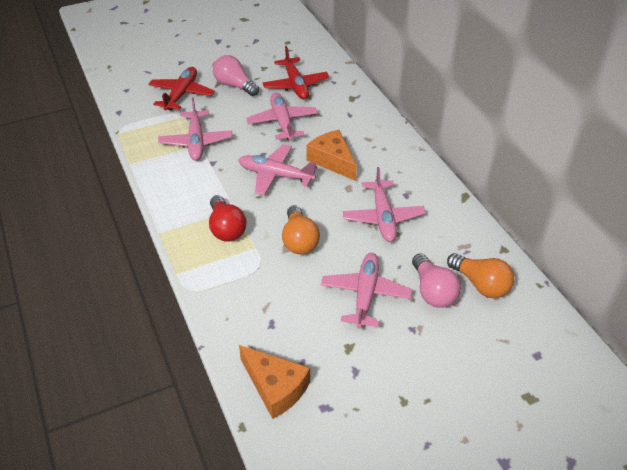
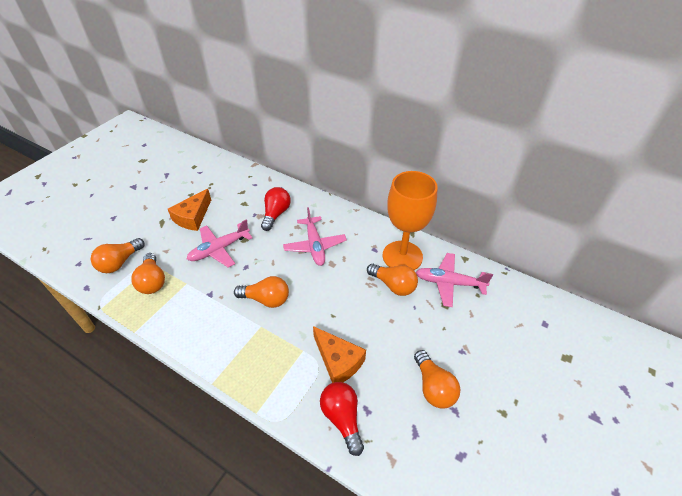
orange goblet: none = 0 -> [383,171,438,270] = 1
orange light bulb: [282,205,320,254] [447,253,515,298] = 2 -> [91,238,145,273] [131,253,165,294] [234,276,289,308] [367,264,418,296] [414,350,460,408] = 5
pink light bulb: [213,55,259,96] [412,253,461,308] = 2 -> none = 0
pink plane: [158,98,233,161] [238,144,317,195] [246,93,318,141] [321,253,412,329] [343,167,426,242] = 5 -> [187,219,253,268] [283,207,347,266] [416,253,493,307] = 3
red light bulb: [209,195,247,242] = 1 -> [261,187,291,231] [320,382,364,456] = 2
red plane: [148,67,215,111] [263,46,329,100] = 2 -> none = 0

